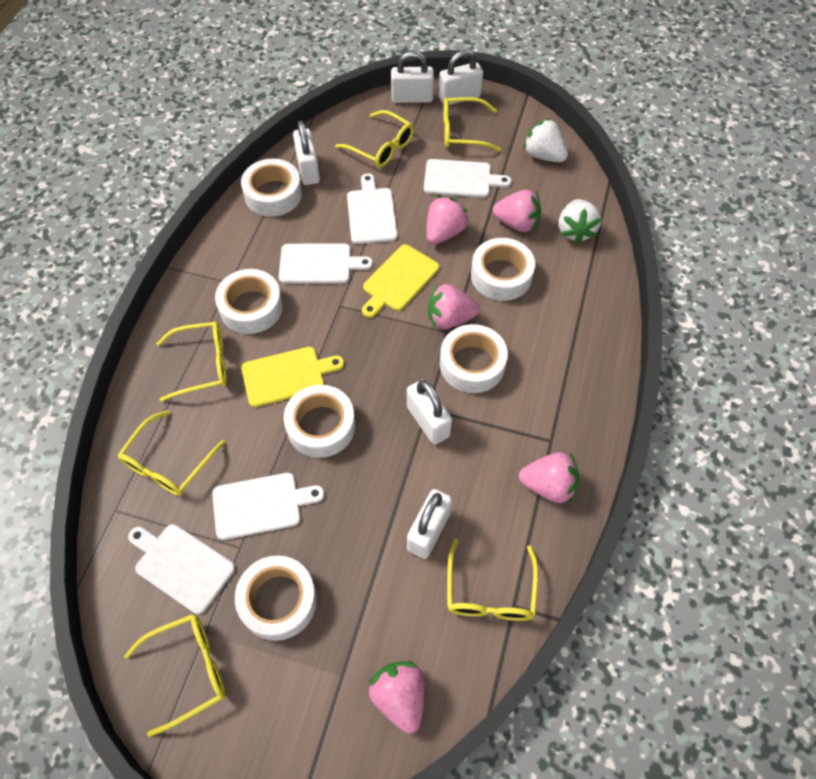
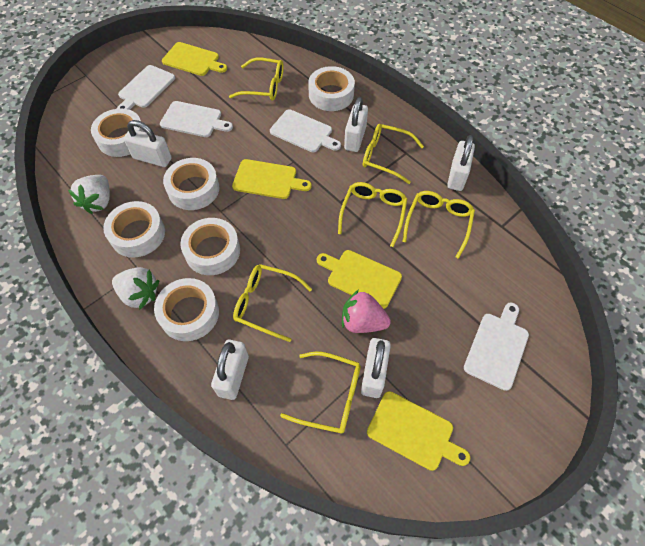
pink strawberry: [369,661,425,734] [427,196,469,244] [428,284,480,329] [492,190,541,232] [519,452,579,503] = 5 -> [342,290,391,333] = 1
white cutting board: [128,524,235,614] [212,473,325,540] [279,244,373,284] [347,173,398,244] [424,159,512,198] = 5 -> [117,65,175,110] [160,101,233,137] [270,109,341,152] [464,303,529,391] = 4
yellow cutting board: [241,347,344,407] [362,244,439,318] = 2 -> [162,42,227,76] [232,159,311,199] [317,250,402,309] [367,391,471,471] = 4

